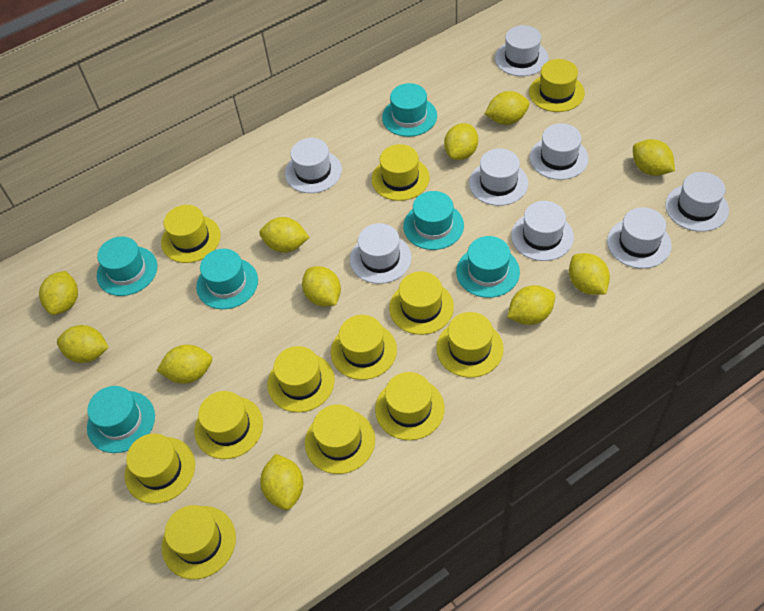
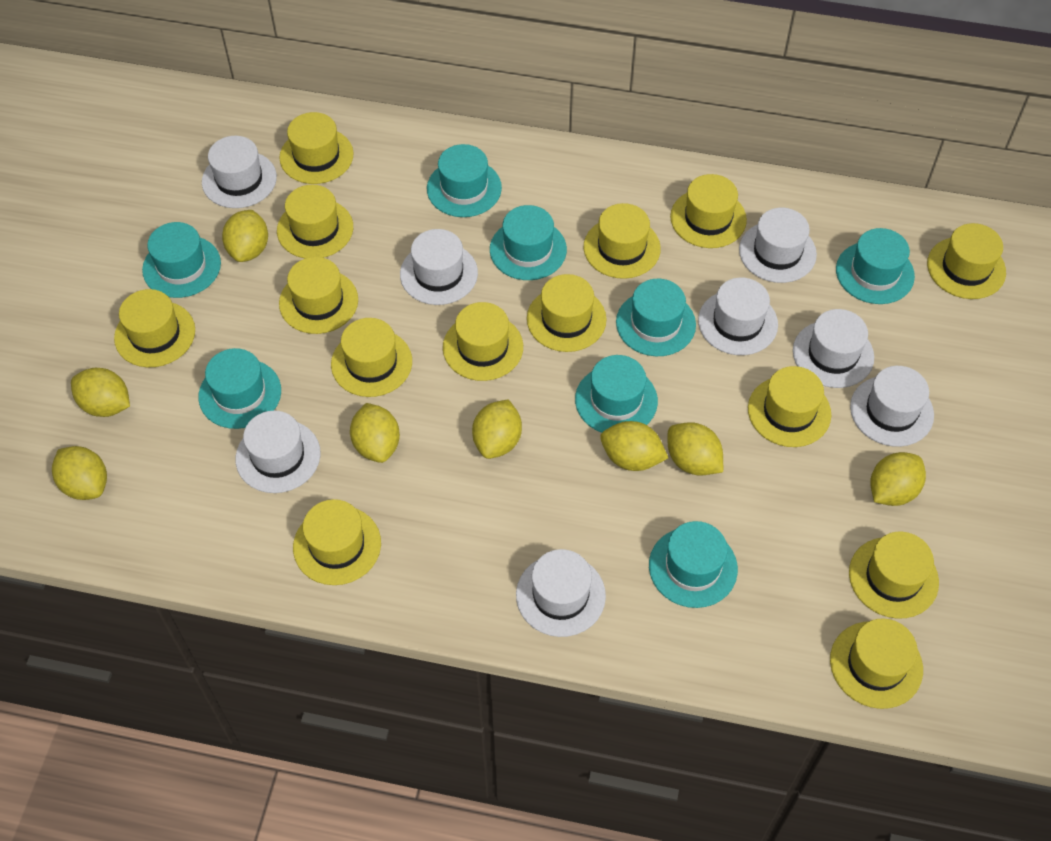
turquoise hat: [87,386,155,453] [97,236,157,296] [196,249,258,309] [382,83,437,137] [403,191,464,250] [456,236,520,298] = 6 -> [142,222,221,298] [198,348,281,429] [427,144,502,217] [490,205,567,280] [575,355,658,433] [616,279,696,356] [649,521,738,608] [836,228,915,304] = 8
yellow hat: [124,434,195,504] [161,205,221,263] [162,505,236,579] [194,391,263,459] [267,346,335,413] [305,405,375,474] [331,315,397,380] [372,144,430,201] [375,372,445,440] [389,272,454,335] [436,312,504,378] [529,59,585,112] = 12 -> [114,289,195,367] [277,185,353,258] [279,112,354,184] [279,257,358,334] [293,499,381,585] [331,318,412,397] [443,302,523,381] [527,274,607,352] [583,203,661,279] [670,174,747,248] [748,366,831,447] [830,619,923,709] [849,532,939,618] [927,223,1006,299] = 14
yellow lemon: [39,271,78,315] [57,325,109,363] [157,345,212,384] [259,217,309,253] [260,454,303,510] [302,266,341,306] [444,123,478,160] [484,91,529,125] [507,285,555,325] [569,253,610,295] [633,139,675,176] = 11 -> [52,446,107,500] [71,368,130,417] [222,210,268,262] [350,403,400,463] [472,399,522,459] [600,421,668,471] [668,422,723,476] [870,452,926,506] = 8

